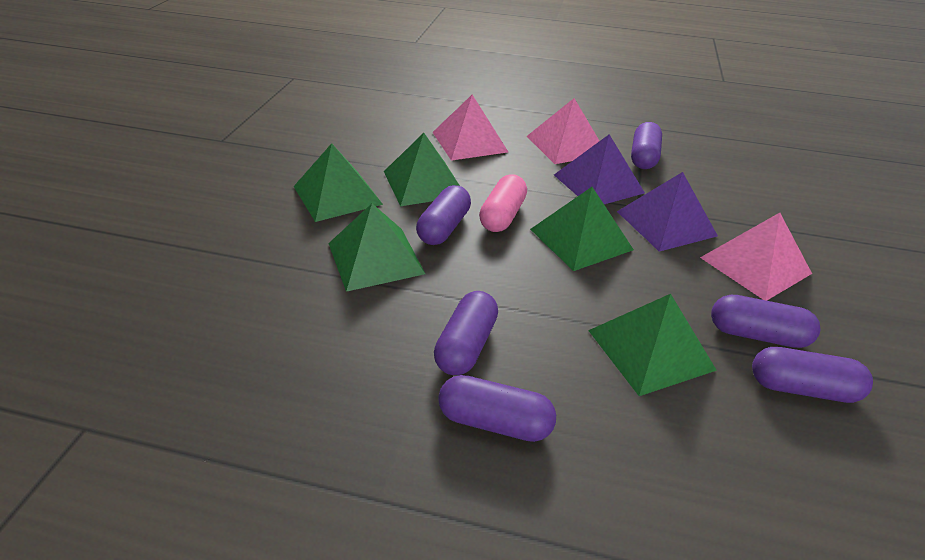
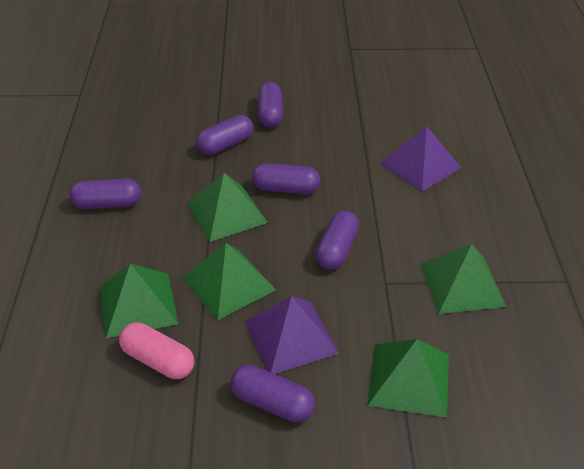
pink pyramid: [433,95,508,161] [527,98,599,164] [700,213,812,301] = 3 -> none = 0

